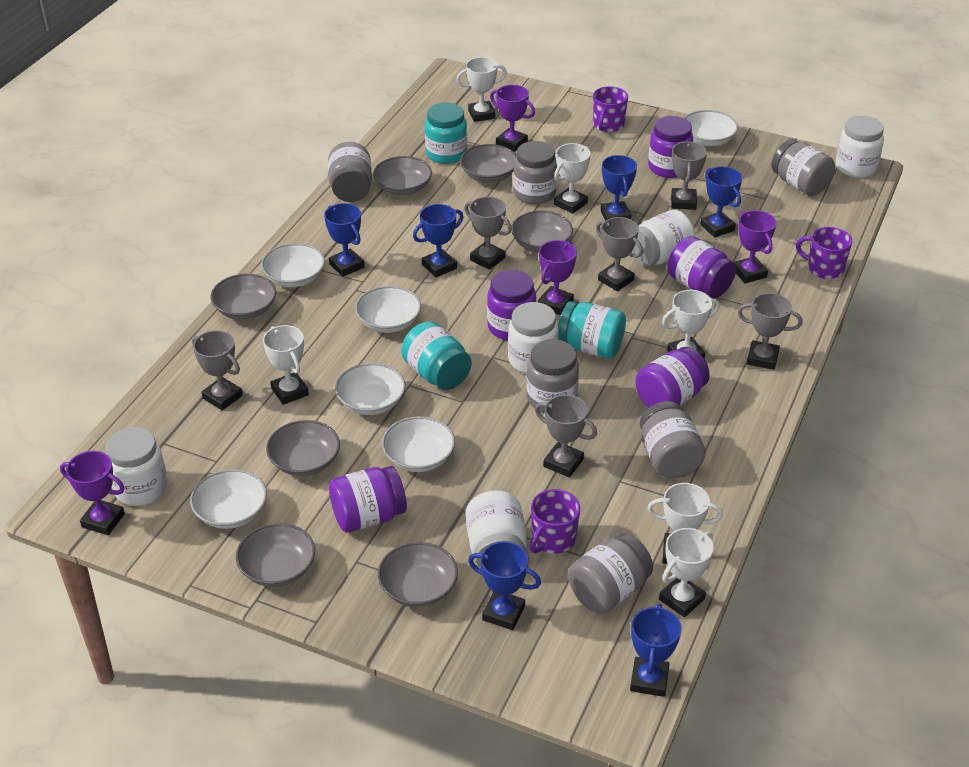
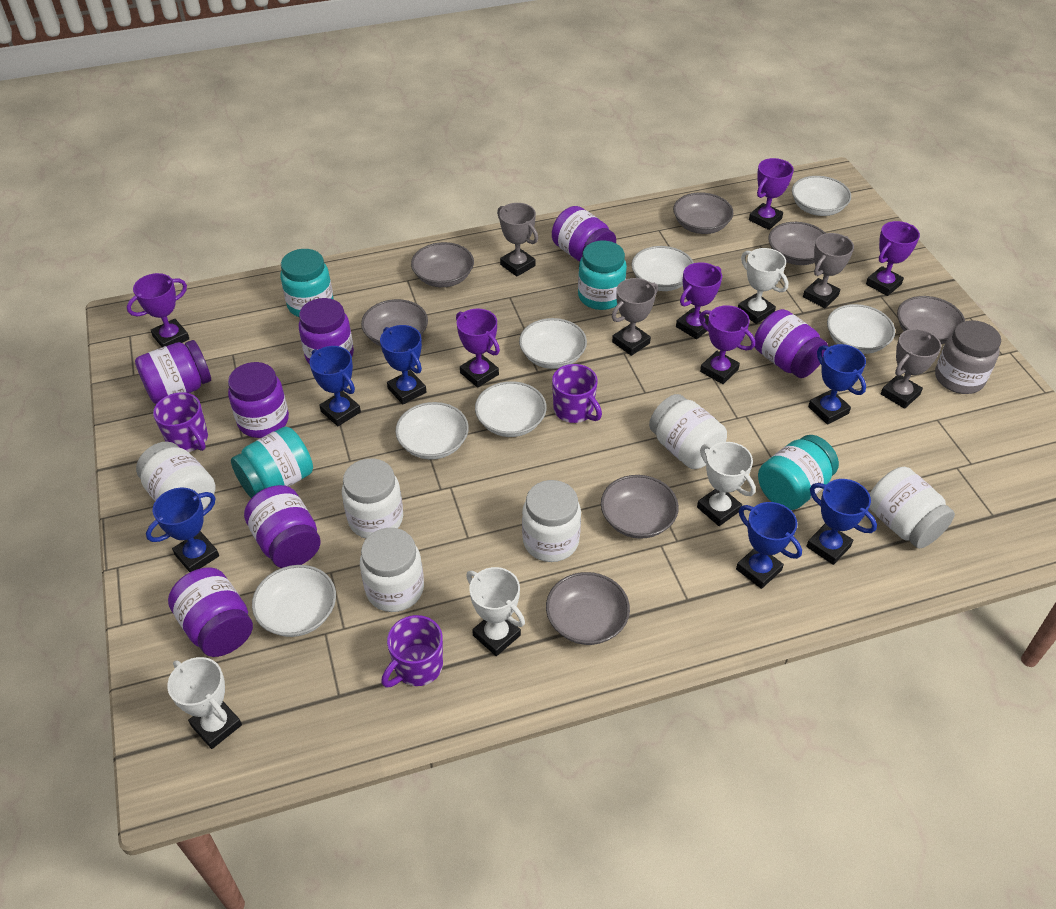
grey jar: [328,142,372,202] [513,141,557,205] [526,339,579,413] [568,533,653,614] [640,401,706,478] [772,139,835,196] = 6 -> [935,320,1001,394] = 1
grey trophy: [192,330,243,410] [464,196,512,270] [535,395,597,478] [596,217,643,291] [671,142,707,210] [738,293,803,370] = 6 -> [497,203,538,276] [612,278,658,356] [803,233,854,308] [881,329,941,409] = 4
purple jar: [329,466,407,533] [487,270,536,340] [636,347,710,408] [648,116,693,178] [667,236,736,298] = 5 -> [135,340,211,404] [168,567,253,657] [228,362,289,438] [244,485,321,568] [299,298,354,364] [552,206,616,262] [754,309,828,378] = 7
purple trophy: [60,451,125,535] [490,85,535,152] [538,240,577,315] [734,210,776,283] = 4 -> [127,273,189,347] [456,309,500,388] [676,262,722,339] [699,305,755,384] [749,158,794,230] [866,221,920,296] = 6
turquoise jar: [401,321,472,390] [425,103,467,164] [558,301,626,359] = 3 -> [231,427,313,498] [280,249,334,317] [578,241,627,310] [758,435,839,510] = 4
white bowl: [190,469,267,529] [261,243,325,287] [335,363,406,415] [355,286,421,333] [382,416,455,472] [684,110,738,146] = 6 -> [252,565,336,637] [395,402,469,460] [475,381,547,437] [519,318,587,369] [631,246,694,291] [792,176,851,216] [827,304,895,354] = 7
white jar: [106,427,167,506] [466,490,527,568] [508,302,559,374] [631,210,695,267] [836,116,884,178] = 5 -> [136,441,215,510] [342,458,403,538] [360,528,424,612] [522,480,581,562] [649,394,727,469] [869,467,955,549] = 6
white trophy: [263,325,309,405] [456,57,507,122] [554,143,591,214] [647,483,723,564] [659,528,714,617] [662,290,720,359] = 6 -> [167,657,242,749] [466,567,525,656] [697,442,756,526] [738,248,789,324] = 4

